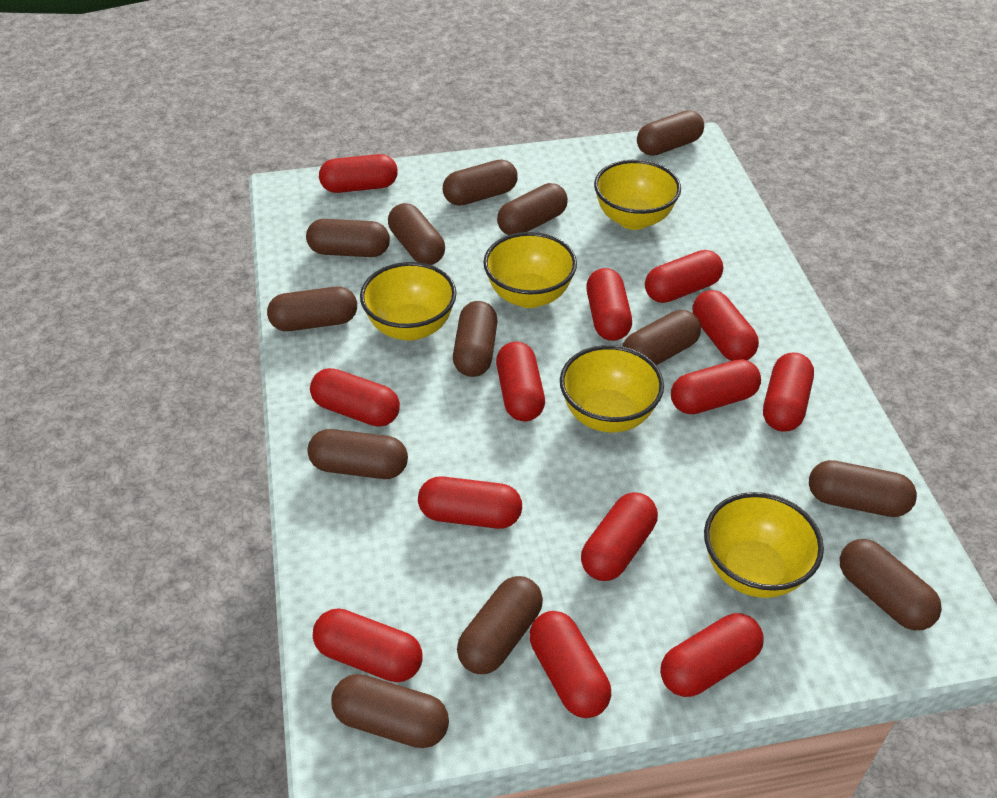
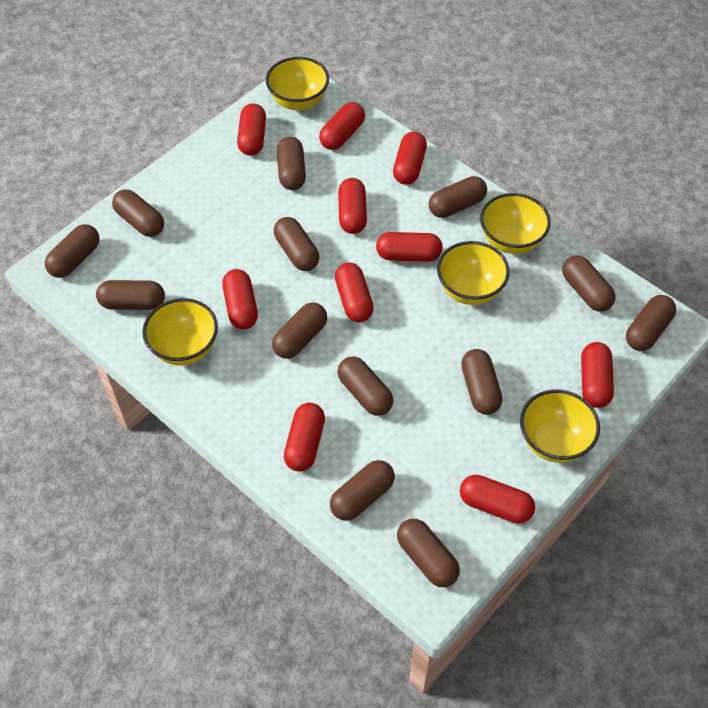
red capsule: [310,368,400,427] [313,608,423,682] [319,154,398,193] [418,476,522,529] [496,342,545,421] [529,611,611,718] [581,492,658,581] [586,268,632,341] [645,250,723,303] [660,613,764,697] [671,359,761,414] [693,290,759,361] [763,352,814,432] = 13 -> [222,269,258,330] [237,103,266,156] [284,403,325,471] [319,102,365,150] [335,263,374,323] [338,178,367,234] [376,232,443,262] [393,132,427,185] [460,475,535,523] [581,342,614,408] = 10

